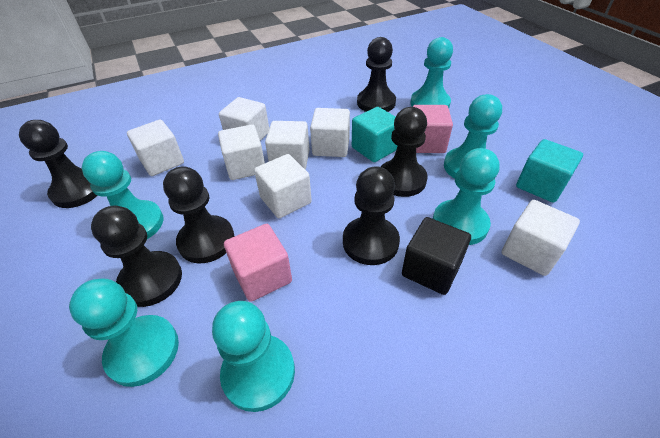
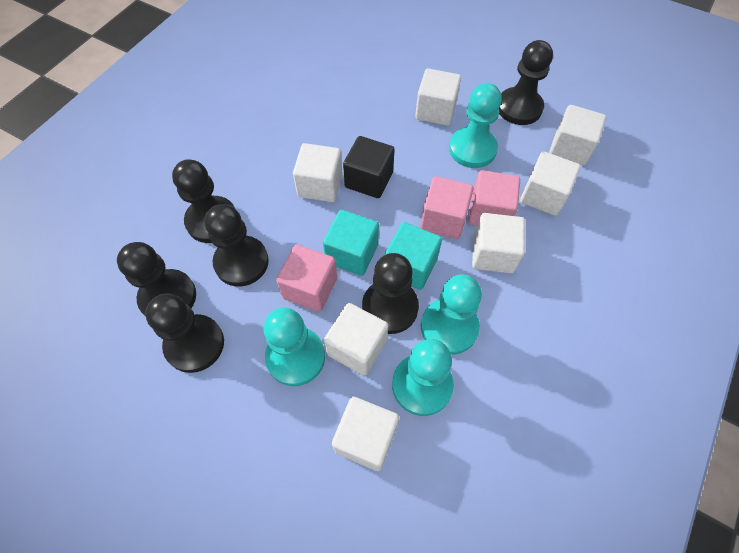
pink cube: [224,224,292,302] [413,105,453,153] = 2 -> [276,245,337,312] [420,176,474,239] [468,170,520,226] = 3
turquoise pawn: [69,278,179,387] [82,151,164,239] [212,301,295,412] [410,37,453,108] [433,148,500,245] [444,94,502,178] = 6 -> [264,308,325,386] [392,339,454,416] [421,275,482,355] [449,83,502,168] = 4

